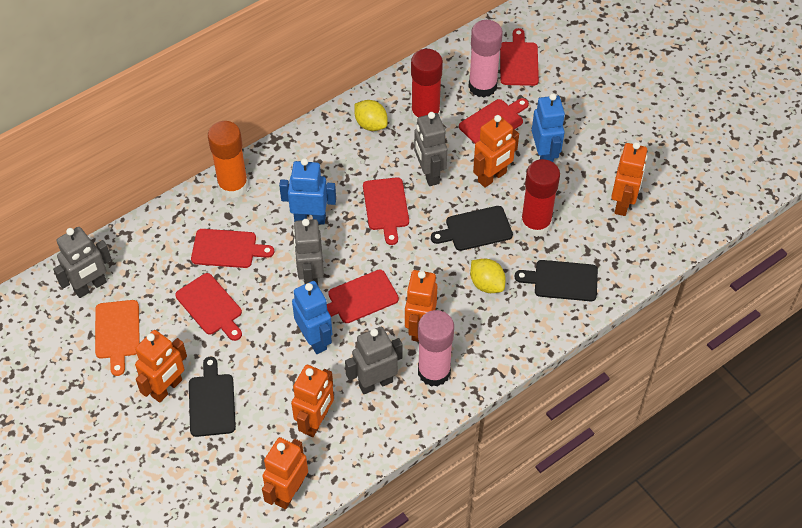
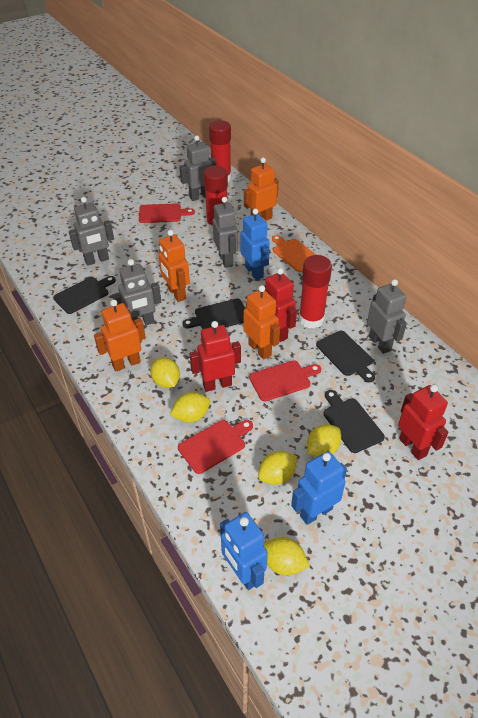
black cutting board: [189,357,236,437] [431,206,513,251] [515,260,598,301] = 3 -> [53,276,116,314] [182,298,245,329] [316,331,375,382] [323,390,385,453] = 4
grey robot: [53,227,112,298] [293,219,324,285] [345,327,403,394] [414,112,447,186] = 4 -> [69,197,114,266] [112,259,161,325] [179,135,216,201] [213,197,238,268] [367,279,407,354] = 5
orange glue stick: [208,121,248,198] = 1 -> none = 0
orange robot: [135,330,187,403] [262,437,308,509] [291,365,334,437] [405,270,437,342] [473,115,519,188] [611,142,648,216] = 6 -> [94,299,146,372] [158,230,190,302] [244,158,279,221] [244,285,280,359] = 4
pink glue stick: [418,310,454,387] [468,20,503,97] = 2 -> none = 0
red cutting board: [175,273,242,341] [191,229,274,268] [327,270,399,323] [363,177,409,245] [459,98,529,144] [500,28,539,86] = 6 -> [139,203,195,223] [178,420,253,474] [249,360,321,401] = 3
red glue stick: [411,49,443,124] [520,159,560,237] = 2 -> [203,166,228,232] [209,120,231,182] [299,255,332,328] = 3
red robot: none = 0 -> [190,321,241,392] [265,268,297,342] [398,384,449,460] = 3
yellow lemon: [354,100,388,131] [470,259,506,293] = 2 -> [150,357,180,388] [170,392,210,423] [258,451,297,485] [263,537,310,575] [307,424,341,457] = 5

